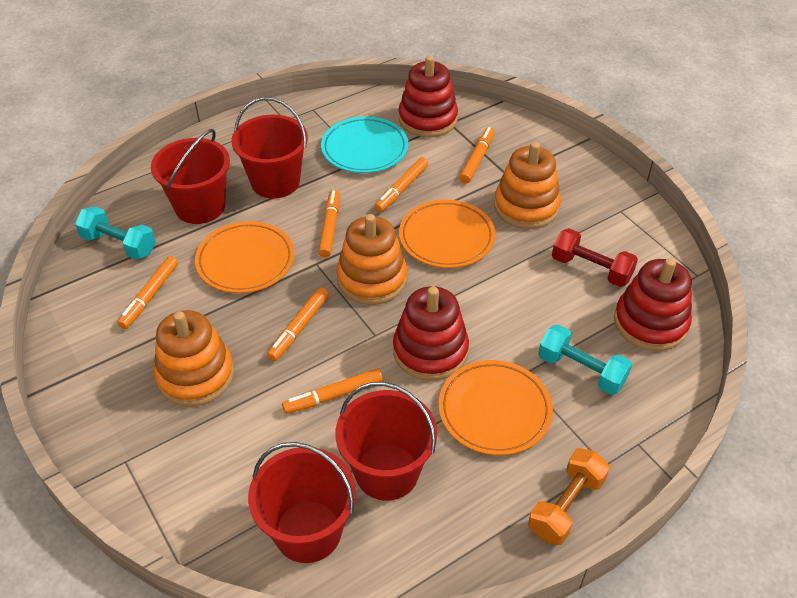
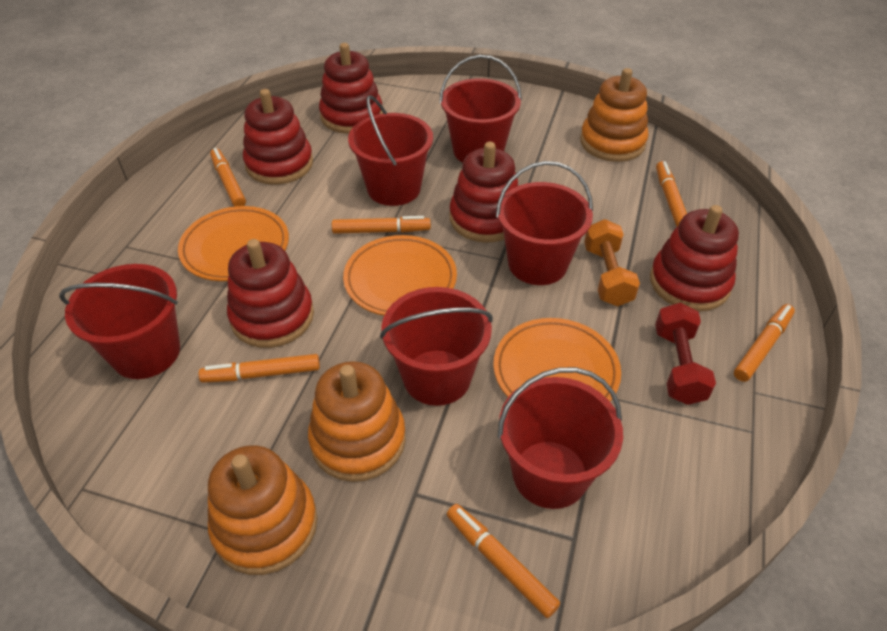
red bucket: [151,129,230,224] [231,97,308,199] [248,442,356,563] [335,382,437,501] = 4 -> [59,264,180,379] [348,95,433,206] [380,287,493,406] [439,55,522,163] [496,161,593,285] [498,367,623,509] = 6
red stacking toy: [393,286,469,381] [399,56,458,137] [614,258,692,351] = 3 -> [227,239,314,348] [243,89,313,185] [319,43,383,134] [450,142,518,243] [650,205,739,312] = 5
turquoise dumbbell: [75,206,156,260] [538,324,632,395] = 2 -> none = 0
turquoise plate: [321,116,408,173] = 1 -> none = 0

